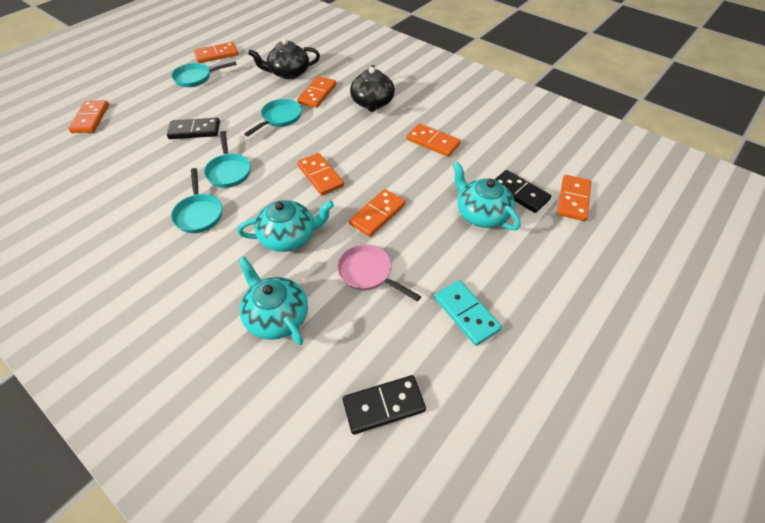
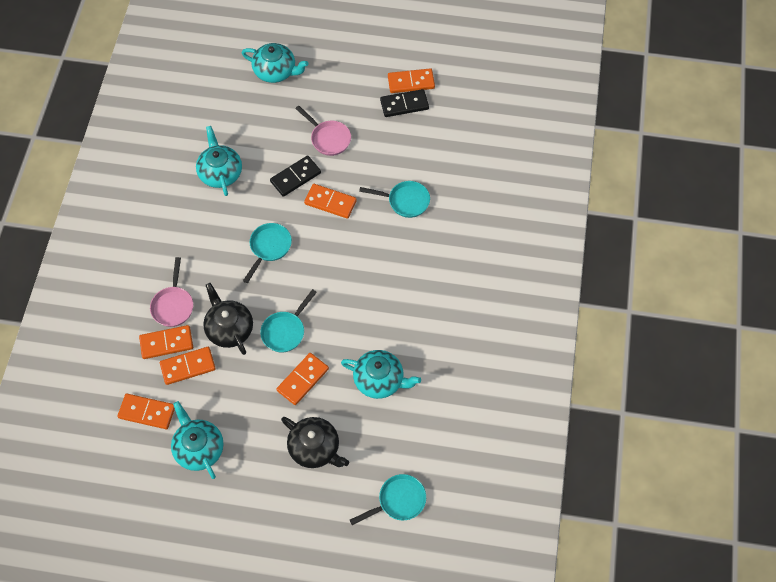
black domino: [167,118,220,139] [343,375,426,435] [494,170,551,213] = 3 -> [270,156,321,197] [380,89,429,117] = 2
orange domino: [68,100,109,133] [194,42,238,63] [297,76,337,108] [297,153,344,196] [349,189,405,237] [407,123,461,157] [557,175,591,221] = 7 -> [117,394,175,429] [139,325,193,359] [160,347,216,385] [277,353,329,405] [304,184,357,219] [388,68,435,93] = 6
pink pan: [337,244,421,301] = 1 -> [150,257,193,327] [295,106,351,156] = 2
turquoise domino: [434,280,502,346] = 1 -> none = 0
turquoise teapot: [237,200,334,252] [238,256,308,345] [453,162,520,230] = 3 -> [171,401,223,479] [196,126,242,196] [242,43,309,83] [341,350,421,399] = 4

